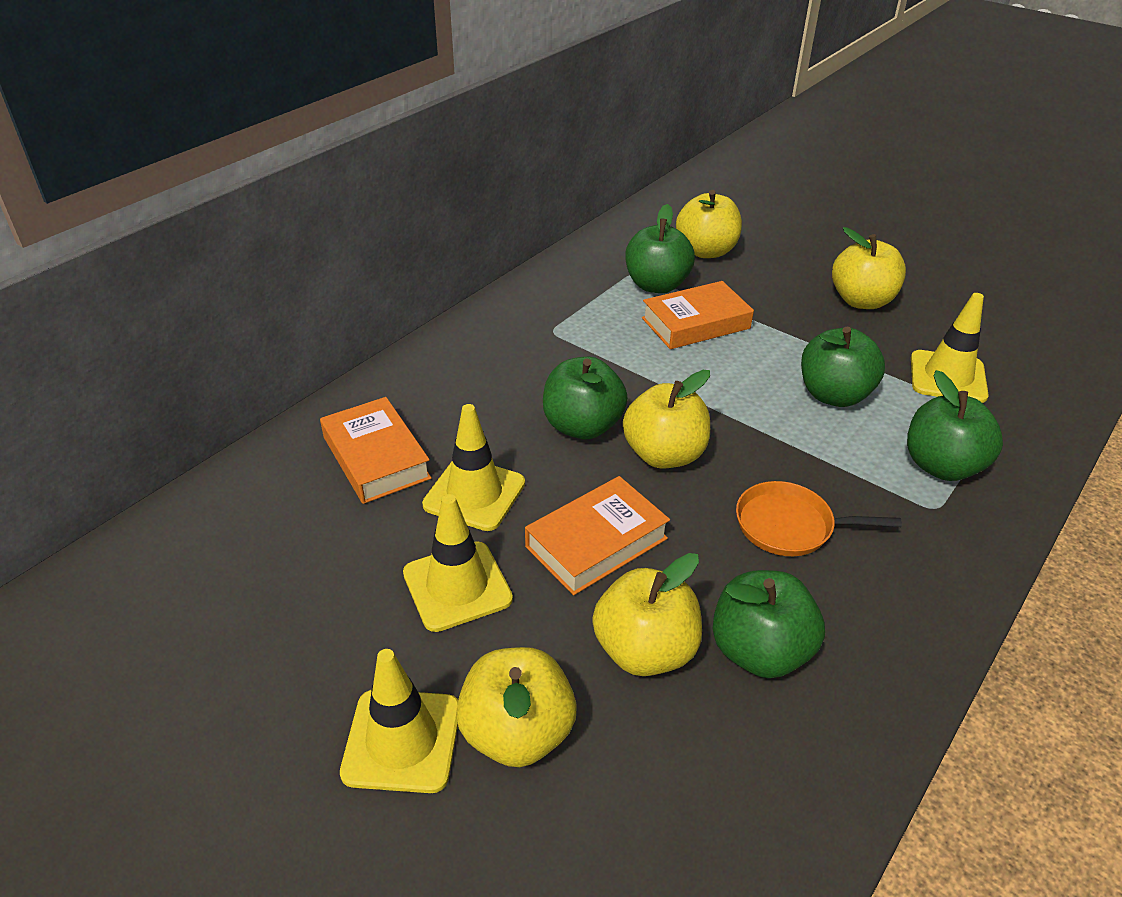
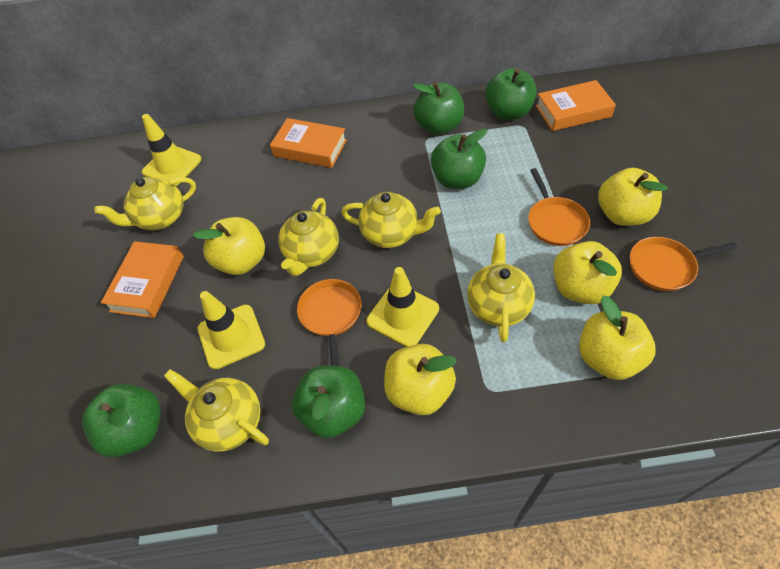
orange pan: [736,481,902,556] = 1 -> [297,279,362,366] [528,168,590,246] [630,237,737,291] = 3
yellow teapot: none = 0 -> [94,177,196,230] [164,369,269,452] [278,198,339,276] [341,192,441,248] [467,233,535,342] = 5
yellow traffic cone: [340,649,458,793] [403,494,513,632] [422,404,525,531] [911,293,989,403] = 4 -> [142,114,202,186] [198,291,265,370] [366,267,439,347] = 3

